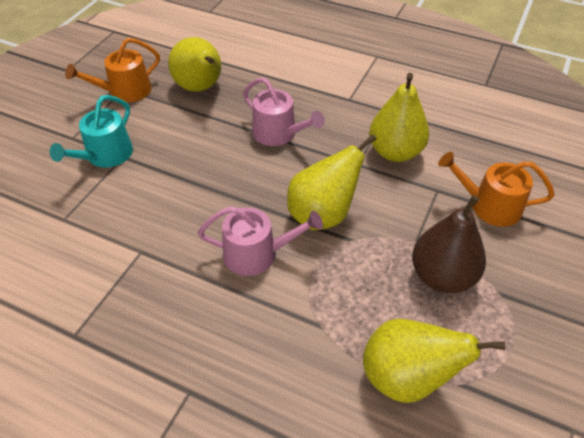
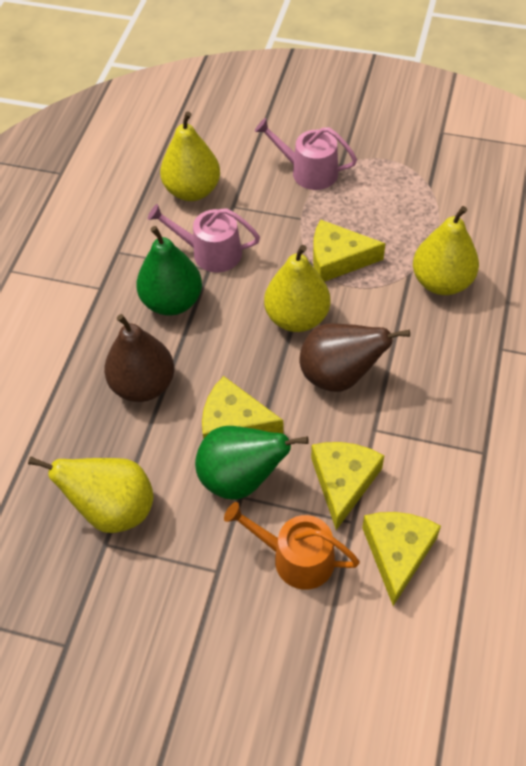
brown pear: [412,195,486,293] = 1 -> [104,314,174,402] [299,323,410,392] = 2
green pear: none = 0 -> [136,226,202,316] [195,426,309,500] = 2
orange watering can: [65,38,160,102] [438,152,555,227] = 2 -> [224,502,360,589] = 1
turquoise watering can: [50,95,133,168] = 1 -> none = 0
yellow cheese: none = 0 -> [202,376,284,439] [311,442,384,530] [313,220,386,282] [362,512,441,606] = 4

